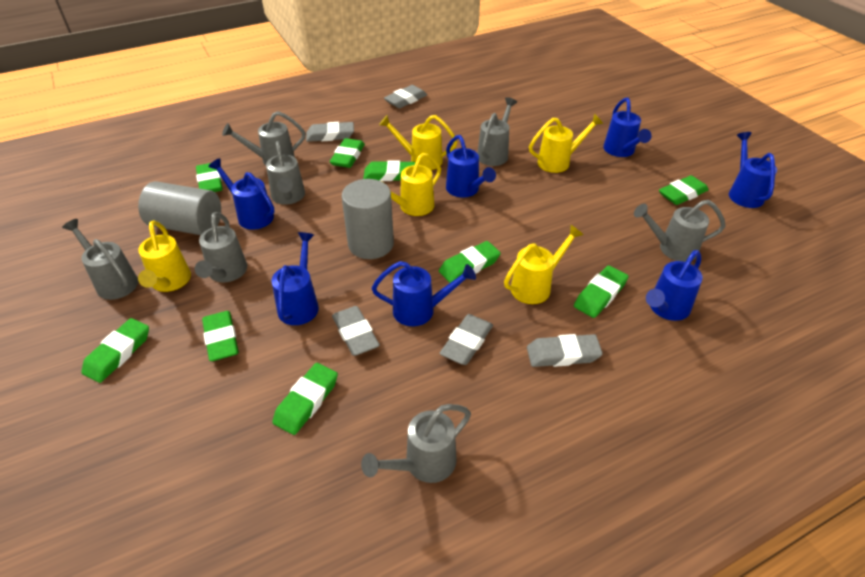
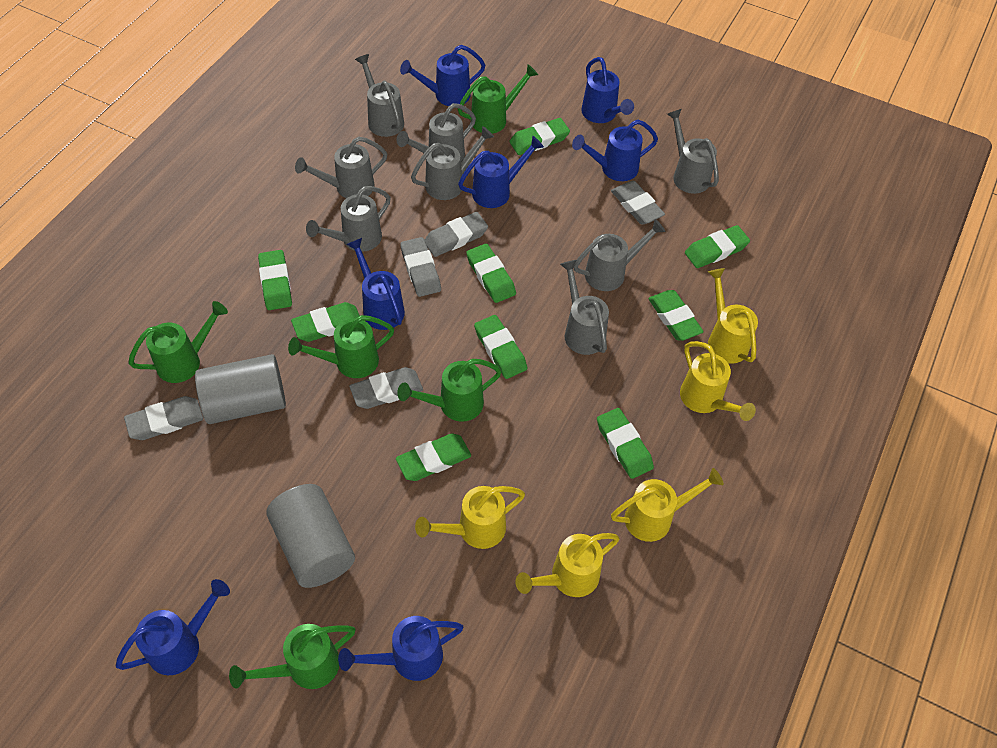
green watering can: none = 0 -> [128,301,228,383] [229,624,356,689] [288,315,394,378] [397,359,502,422] [458,64,538,134] = 5
grey watering can: [62,219,138,300] [195,212,247,282] [222,111,305,166] [266,141,305,205] [361,404,471,483] [477,97,517,166] [634,200,726,262] = 7 -> [295,137,387,198] [306,186,391,252] [355,54,404,137] [397,103,476,161] [411,126,494,200] [560,260,609,355] [574,219,666,291] [667,109,719,194] = 8

